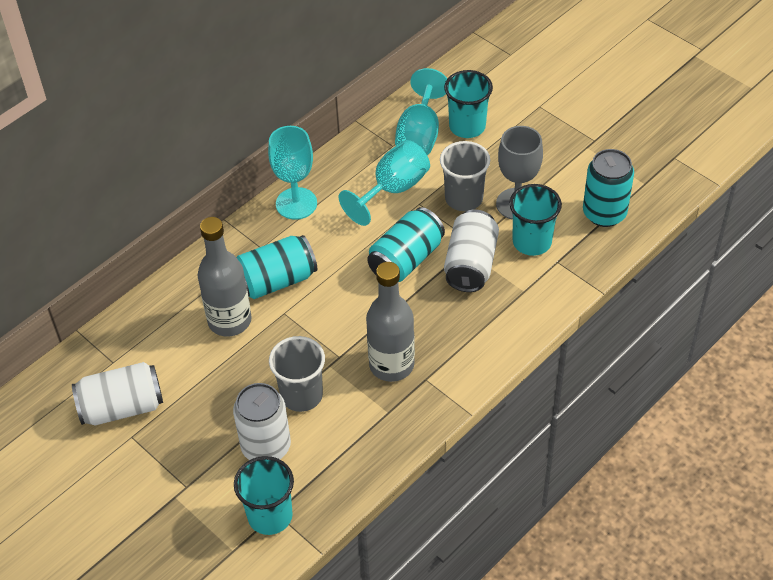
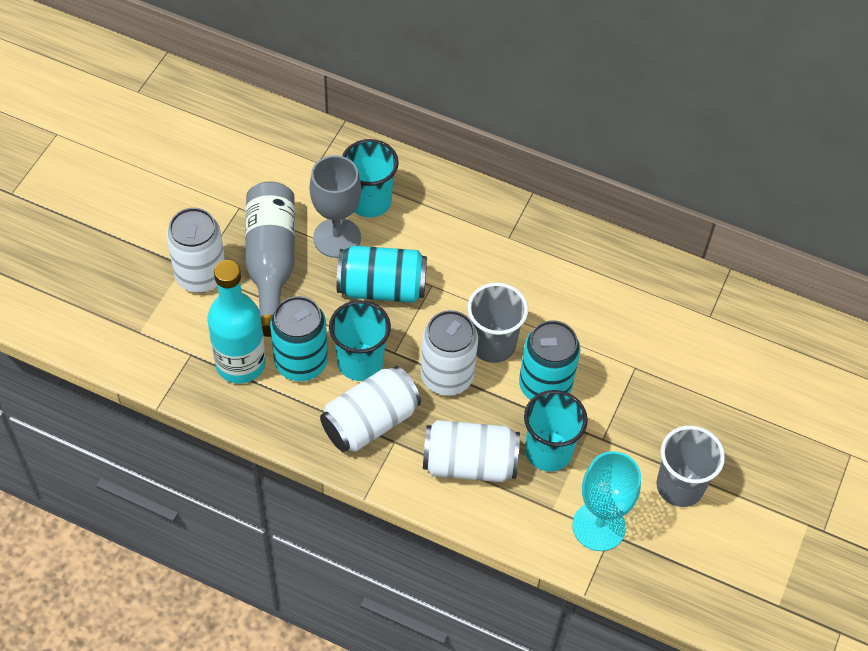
grey bottle: [198,217,252,337] [366,262,415,382] = 2 -> [245,182,295,337] = 1
turquoise bottle: none = 0 -> [207,260,266,383] = 1
turquoise goblet: [268,126,317,220] [339,140,430,226] [395,68,447,155] = 3 -> [573,451,641,551] = 1
white can: [72,362,163,425] [233,383,291,460] [444,210,499,292] = 3 -> [166,208,225,293] [320,366,421,452] [421,310,478,395] [423,420,520,482] = 4

